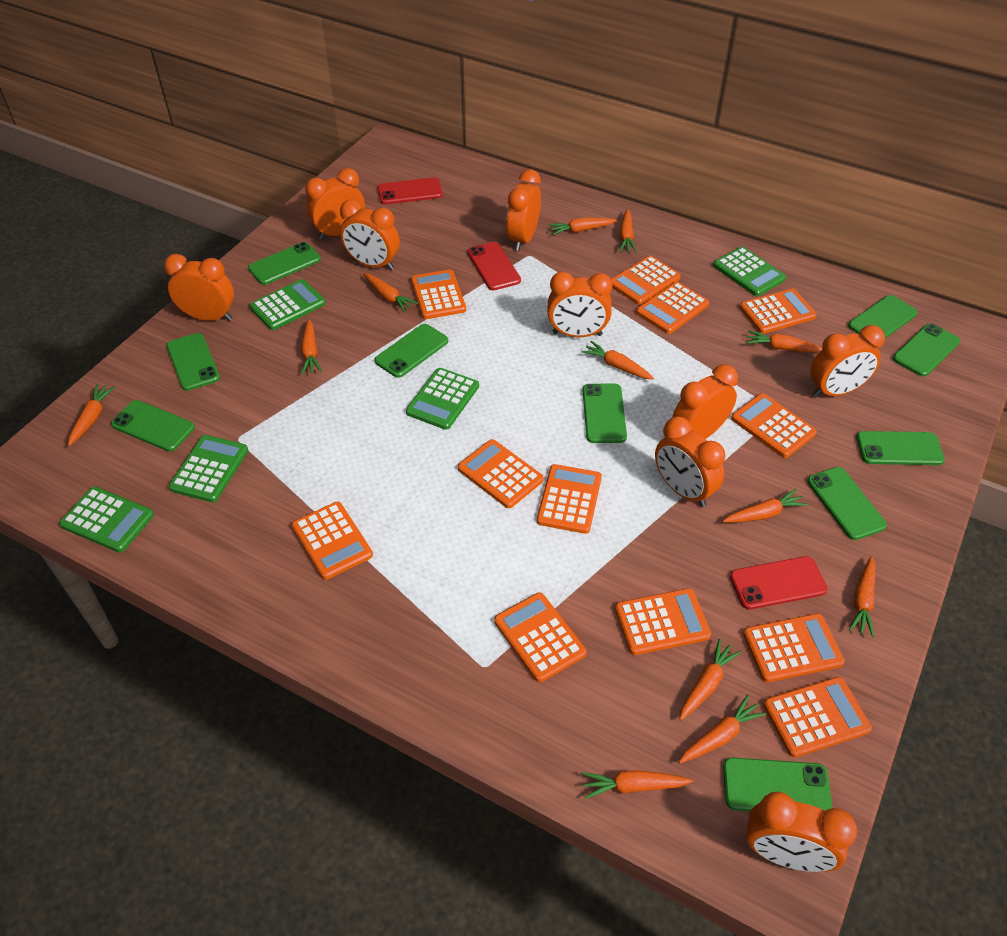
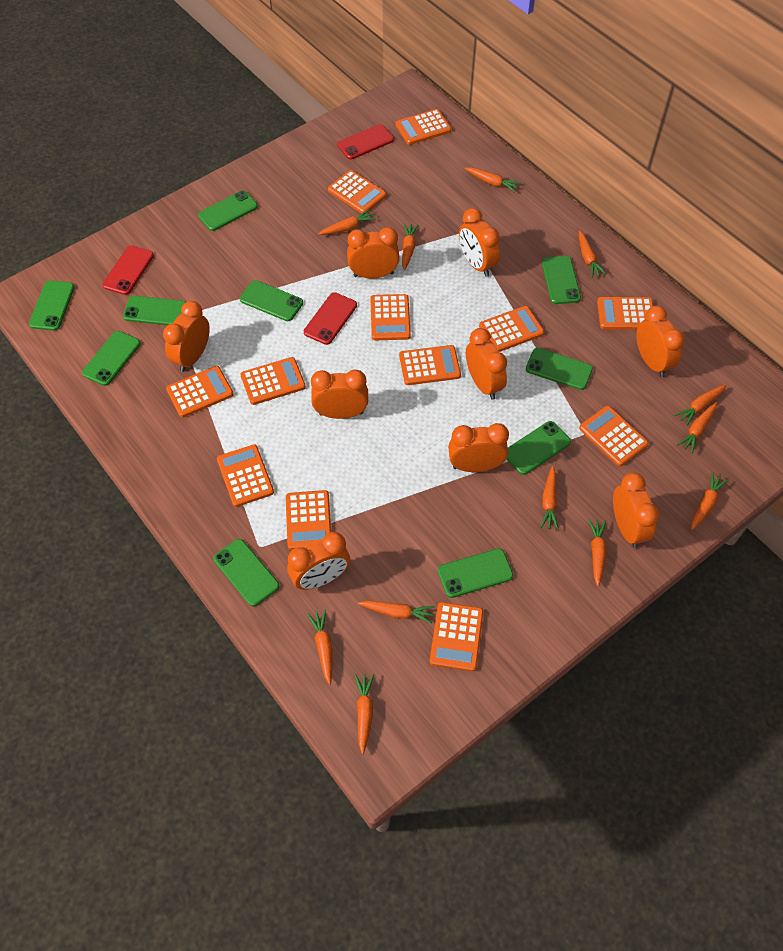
green calculator: [59,487,154,553] [169,435,248,502] [249,279,326,330] [406,368,479,430] [713,247,786,296] = 5 -> none = 0

